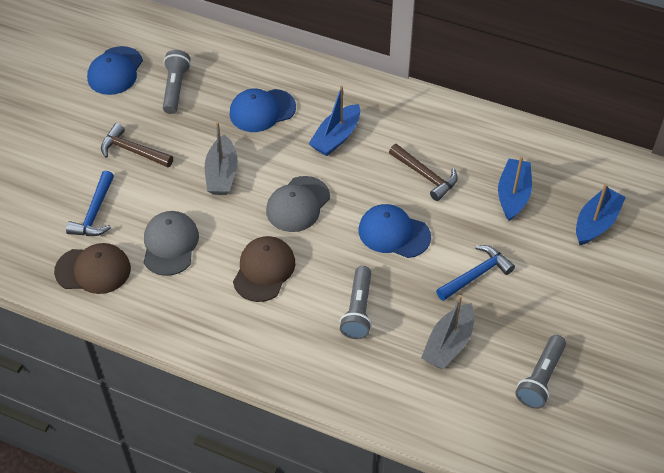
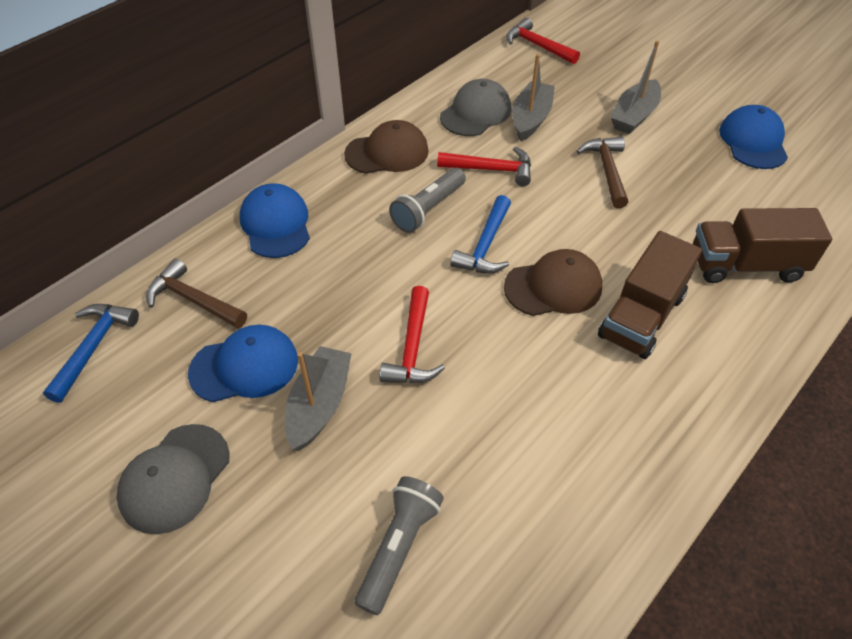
blue boat: [309,86,360,156] [498,156,532,221] [576,184,626,245] = 3 -> none = 0
brown truck: none = 0 -> [598,231,702,359] [693,208,832,283] = 2
grey boat: [205,122,238,195] [421,295,474,370] = 2 -> [285,346,352,450] [512,54,555,141] [610,41,661,134] = 3
grey flashlight: [163,50,191,114] [339,266,372,339] [515,335,566,409] = 3 -> [355,476,444,615] [389,168,466,233] = 2
red hammer: none = 0 -> [380,286,445,383] [437,147,531,186] [506,18,580,64] = 3

